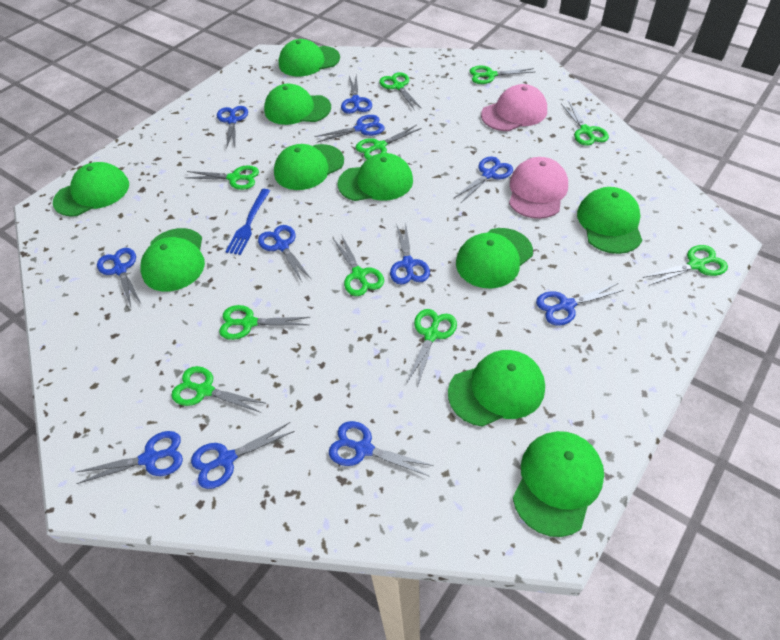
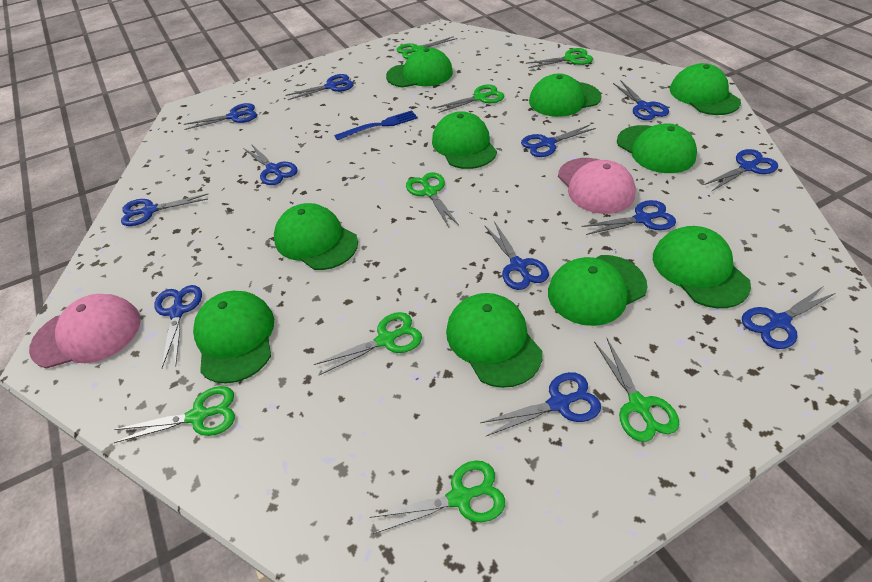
blue scissors: [76,431,183,484] [97,248,141,307] [191,422,295,489] [217,106,248,149] [258,225,312,282] [314,115,384,143] [329,421,434,477] [341,75,372,114] [390,223,430,285] [453,157,513,204] [536,283,624,326] = 11 -> [121,194,208,226] [154,285,202,368] [184,103,257,130] [243,144,298,185] [285,74,354,100] [480,372,601,436] [484,221,549,290] [521,125,596,157] [582,200,676,235] [613,81,669,120] [704,149,778,191] [742,287,836,349] = 12
green scissors: [171,366,267,413] [186,166,259,190] [219,305,310,340] [333,234,384,296] [355,125,422,159] [379,72,422,109] [406,309,457,387] [470,66,534,84] [561,102,609,146] [643,245,728,286] = 10 -> [113,386,235,443] [314,312,422,375] [369,461,505,534] [396,36,457,59] [406,172,459,227] [434,84,505,113] [526,48,593,68] [594,338,679,442] = 8

